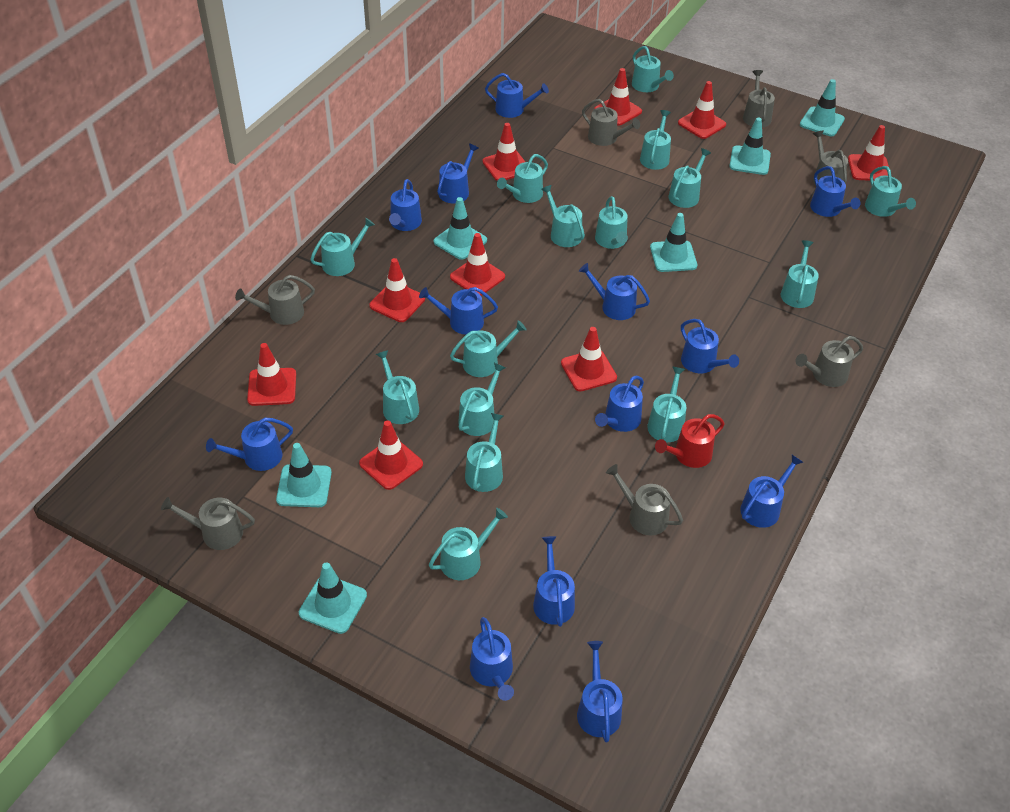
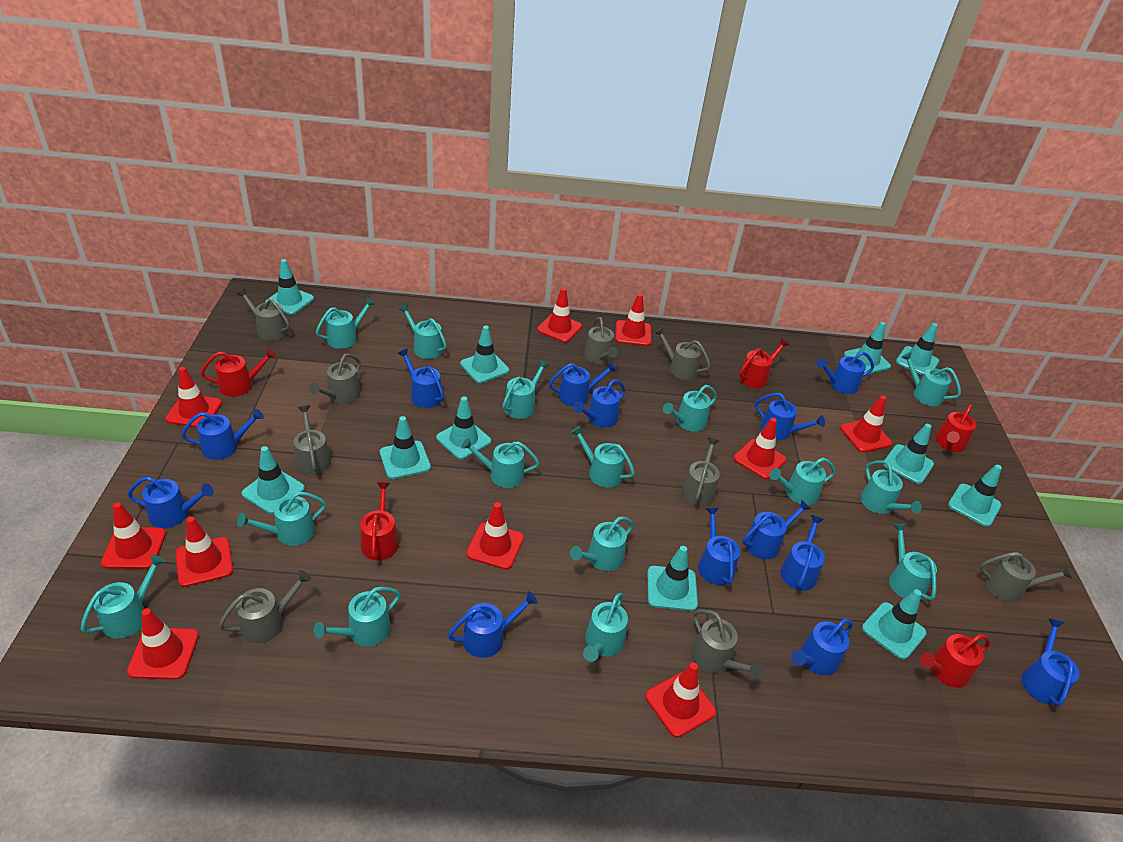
grey watering can: [161,497,255,550] [235,275,315,325] [582,99,640,146] [606,464,683,535] [743,70,775,128] [796,336,863,387] [813,130,848,185] = 7 -> [219,570,311,644] [236,288,290,341] [294,405,331,475] [309,353,361,404] [584,317,618,364] [654,327,711,380] [682,438,720,506] [692,609,763,678] [980,552,1073,602] = 9
red traffic cone: [247,343,296,406] [359,420,423,490] [369,258,425,322] [450,233,505,296] [482,123,525,181] [561,327,617,391] [594,68,642,126] [678,81,726,139] [848,125,892,181] = 9 -> [101,502,166,569] [127,608,199,680] [165,367,222,428] [175,516,233,587] [466,502,524,570] [537,288,582,343] [615,294,651,346] [645,662,716,738] [733,418,786,479] [840,395,892,453] = 10
red watering can: [655,414,725,468] = 1 -> [200,349,276,397] [360,482,399,560] [739,338,789,388] [920,634,990,688] [935,405,976,452] = 5
turquoise traffic cone: [276,443,332,507] [299,562,367,634] [434,197,487,260] [650,213,697,272] [729,117,771,175] [800,79,845,136] = 6 -> [242,446,305,514] [265,259,314,315] [380,416,431,479] [436,396,491,460] [460,325,509,383] [647,546,698,611] [844,322,891,374] [862,589,927,660] [883,424,934,484] [896,323,939,375] [948,465,1002,527] = 11

